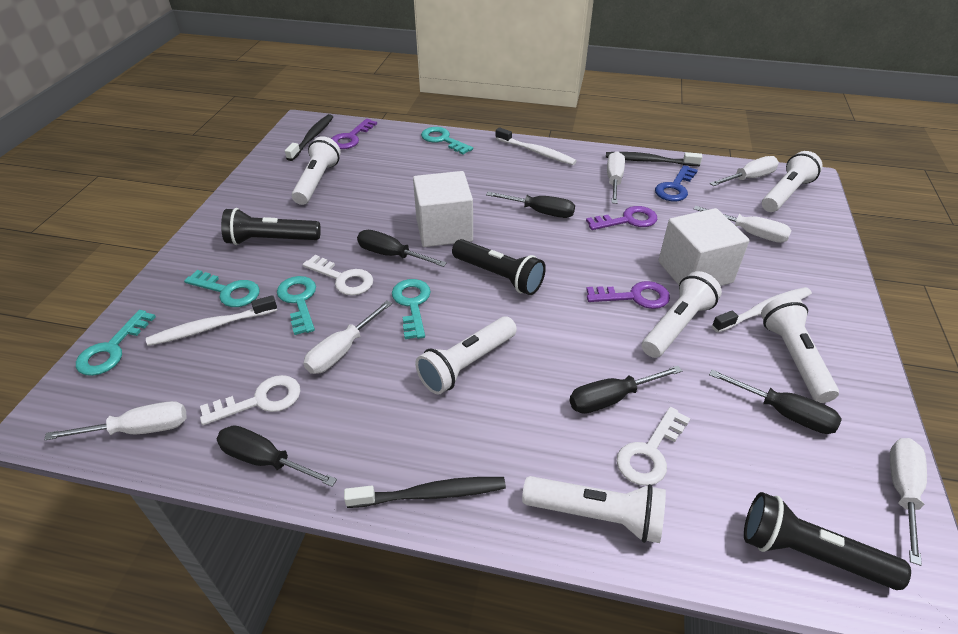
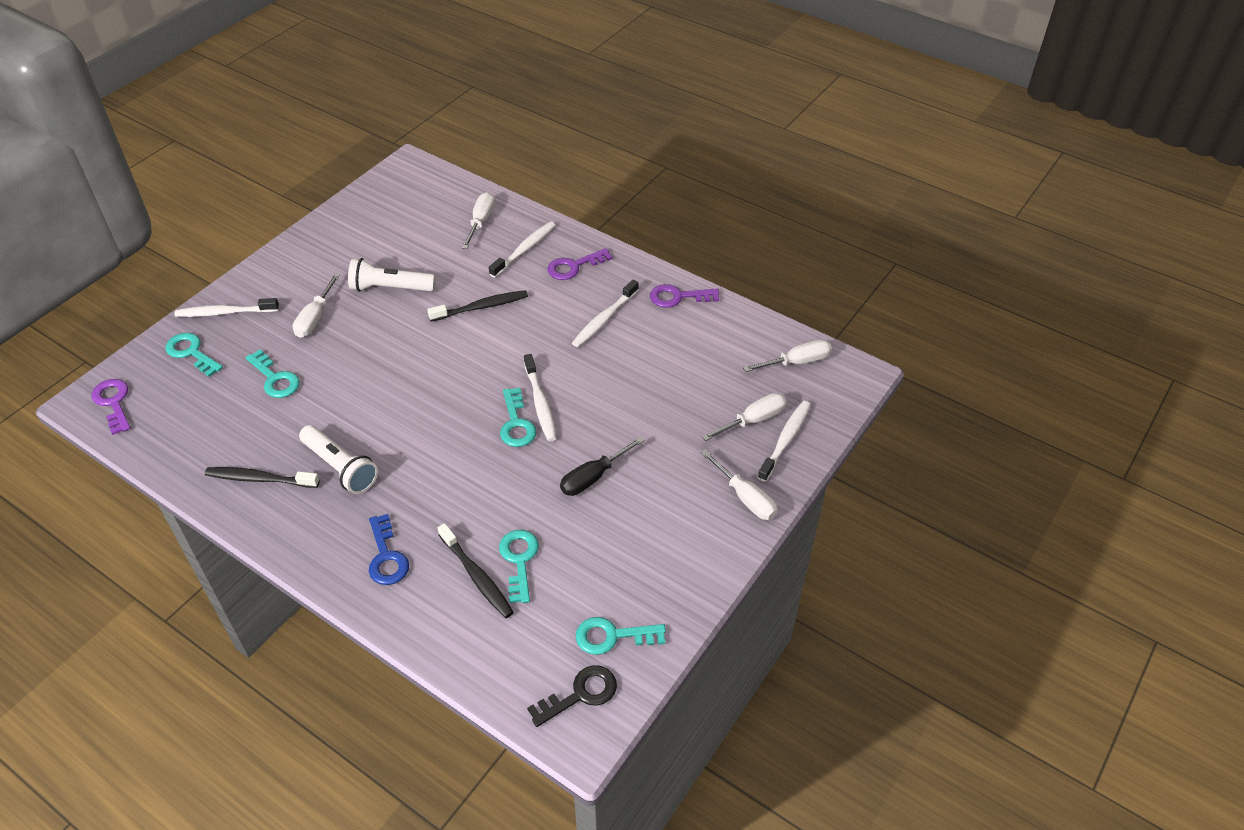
black flashlight: [221,208,321,245] [452,239,546,295] [744,492,911,590] = 3 -> none = 0
black key: none = 0 -> [527,665,617,727] = 1
black screwdriver: [217,425,337,487] [357,230,447,267] [486,192,575,218] [570,366,682,414] [709,369,842,434] = 5 -> [560,437,645,496] = 1
white cube: [413,171,473,247] [658,208,749,286] = 2 -> none = 0
white flashlight: [292,136,341,205] [415,316,517,395] [522,476,666,543] [642,271,722,358] [761,295,839,403] [762,151,823,212] = 6 -> [299,425,378,494] [348,258,436,292] = 2
white key: [200,375,301,425] [303,255,373,296] [616,407,691,486] = 3 -> none = 0
white screwdriver: [44,401,187,440] [303,301,392,374] [607,151,625,204] [694,206,792,243] [710,156,779,186] [890,438,927,566] = 6 -> [293,273,340,338] [462,192,495,249] [701,449,778,520] [702,393,787,441] [743,339,832,372] = 5
white toothbrush: [146,295,277,346] [496,127,577,165] [712,287,812,332] = 3 -> [175,298,279,317] [489,222,556,278] [524,354,557,441] [572,280,639,347] [757,401,811,482] = 5

